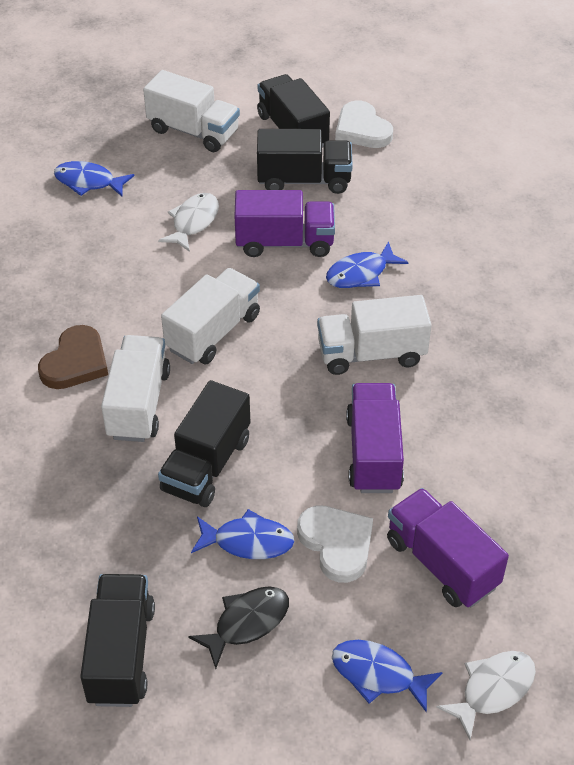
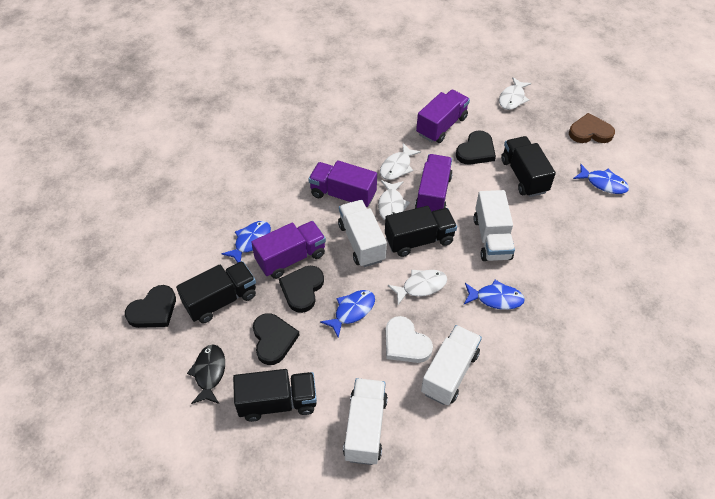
black heart: none = 0 -> [125,285,176,328] [253,313,300,365] [279,266,324,313] [456,130,496,165] = 4
purple truck: [234,190,335,257] [346,383,404,493] [387,488,509,607] = 3 -> [251,221,326,279] [308,160,377,207] [415,154,453,212] [416,90,470,143] = 4
white fish: [158,193,219,252] [436,651,536,740] = 2 -> [378,180,410,220] [380,143,421,180] [388,270,447,305] [499,77,531,110] = 4
white heart: [297,505,373,583] [335,100,393,148] = 2 -> [386,316,433,363] = 1

